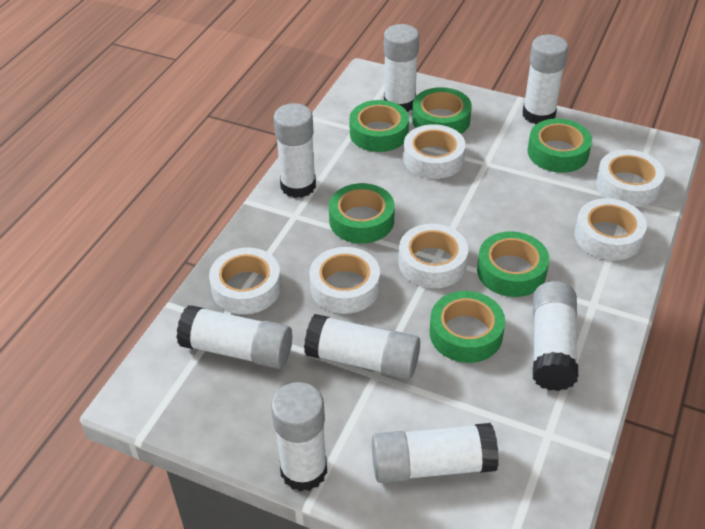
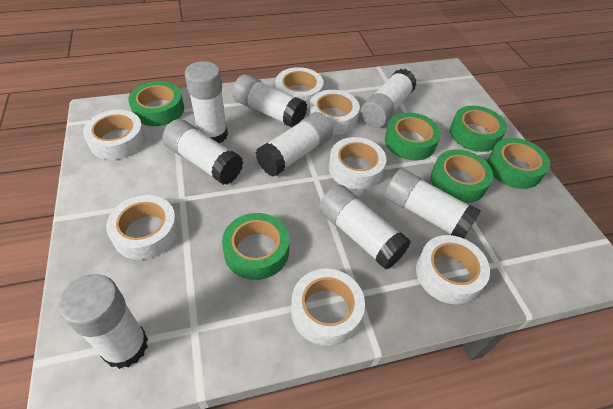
white tape: [209,248,281,314] [309,247,380,314] [399,224,468,288] [403,124,466,179] [575,198,647,261] [596,150,665,207] = 6 -> [83,110,146,160] [106,195,179,260] [276,67,323,108] [291,269,365,346] [309,90,360,135] [329,137,386,190] [416,235,490,304] = 7

